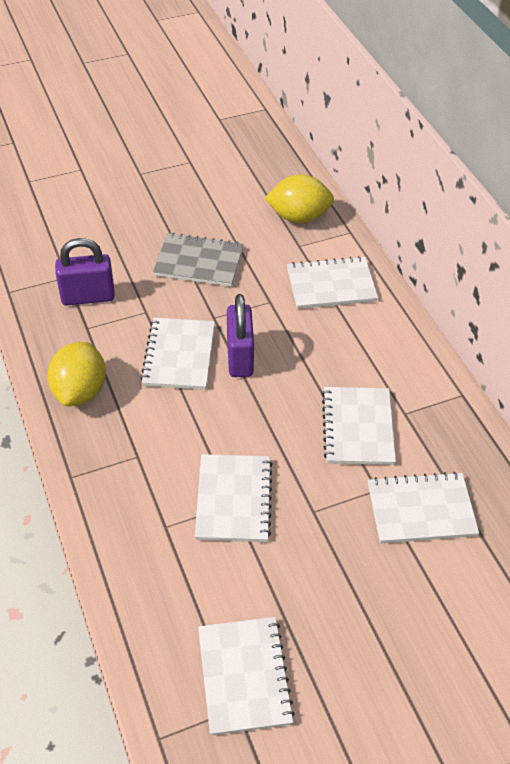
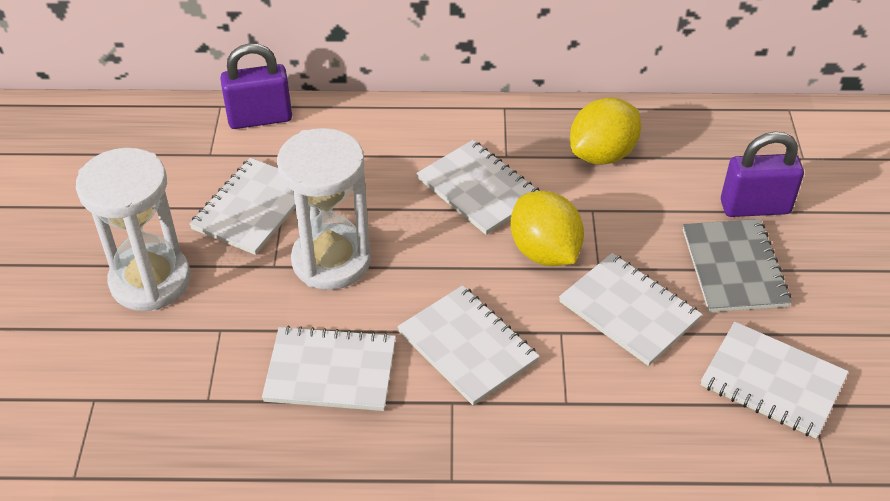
white hourglass: none = 0 -> [76,148,191,311] [277,128,371,290] = 2

